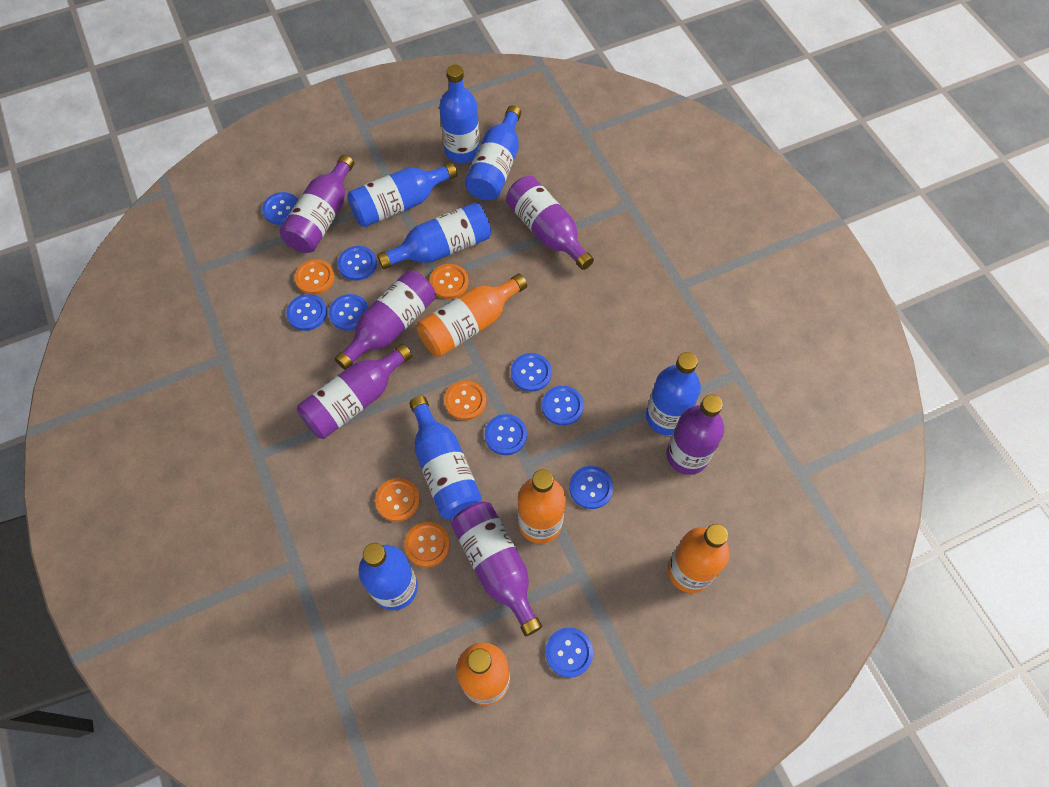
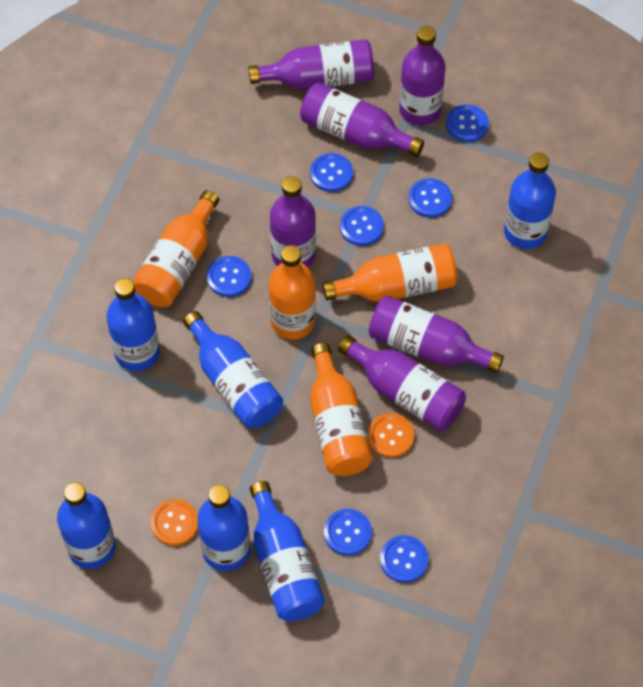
blue bottle: [347,162,457,227] [359,543,418,610] [377,203,491,269] [409,396,482,519] [439,65,480,163] [465,105,521,200] [646,352,701,435] = 7 -> [57,482,116,569] [106,278,160,371] [183,311,283,428] [197,485,250,571] [250,481,325,621] [504,152,556,249] = 6
blue button: [262,192,298,225] [286,294,327,331] [329,294,368,331] [338,246,377,281] [485,414,527,455] [511,353,552,392] [542,386,584,426] [545,627,593,678] [569,466,613,509] = 9 -> [207,256,251,297] [310,153,353,192] [324,509,372,556] [340,206,384,246] [380,535,428,583] [408,178,452,218] [446,104,489,142] = 7
orange button: [295,259,335,295] [375,478,420,522] [404,522,450,567] [429,264,469,299] [444,381,486,420] = 5 -> [151,499,198,546] [368,413,414,458] = 2

